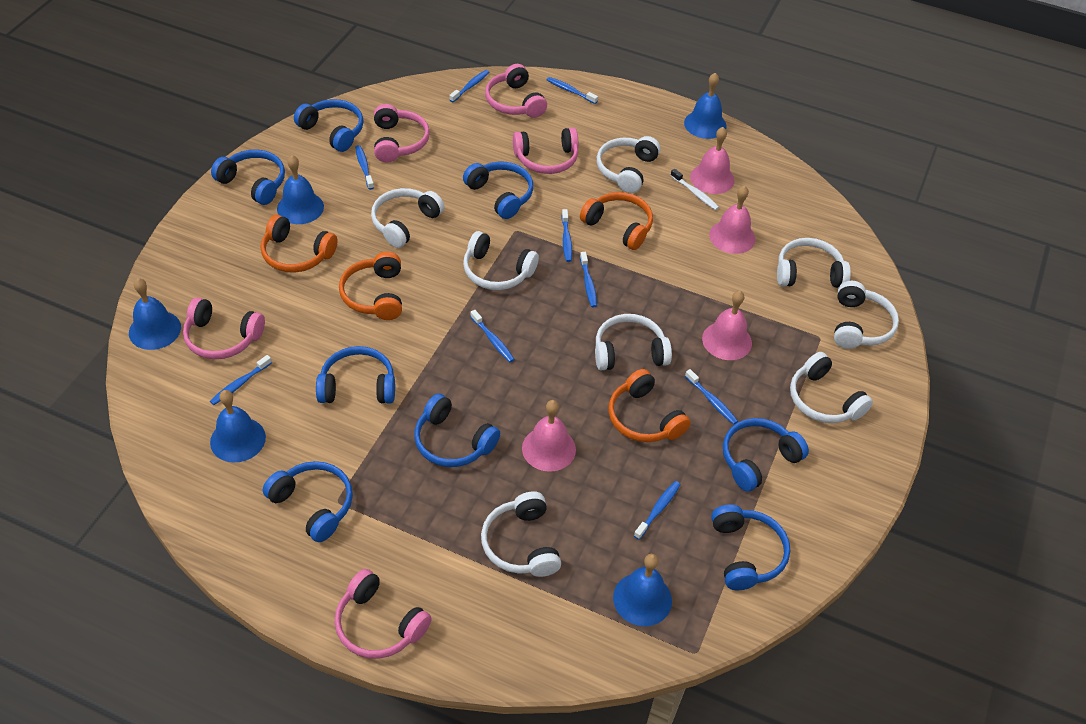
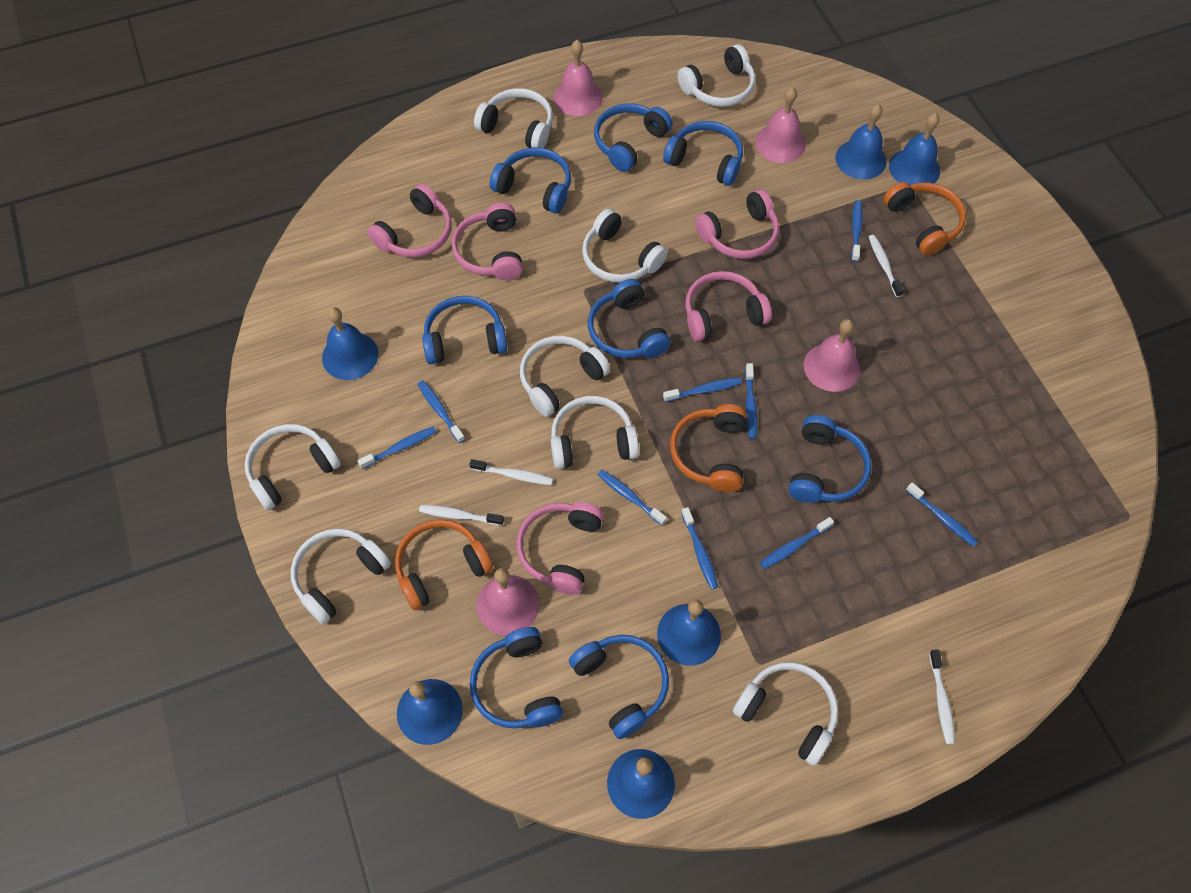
blue bell: [129,278,181,350] [210,390,266,462] [277,155,324,224] [613,554,672,626] [684,73,727,139] = 5 -> [322,307,378,380] [397,679,463,745] [607,749,675,819] [657,599,721,666] [835,104,887,179] [889,113,940,185] = 6
orange headphones: [261,215,338,273] [339,252,402,320] [580,192,653,250] [608,369,691,442] = 4 -> [395,519,493,610] [670,404,747,492] [884,182,966,256] = 3
white toothbrush: [671,169,719,210] = 1 -> [419,505,504,526] [469,459,553,485] [869,235,904,297] [929,649,955,744] = 4

